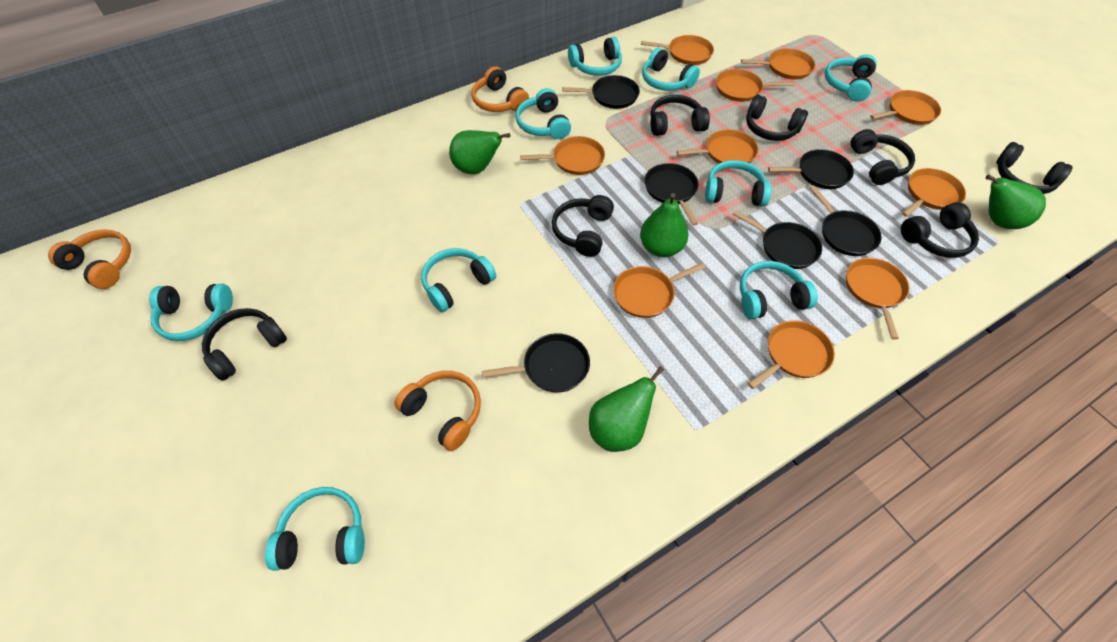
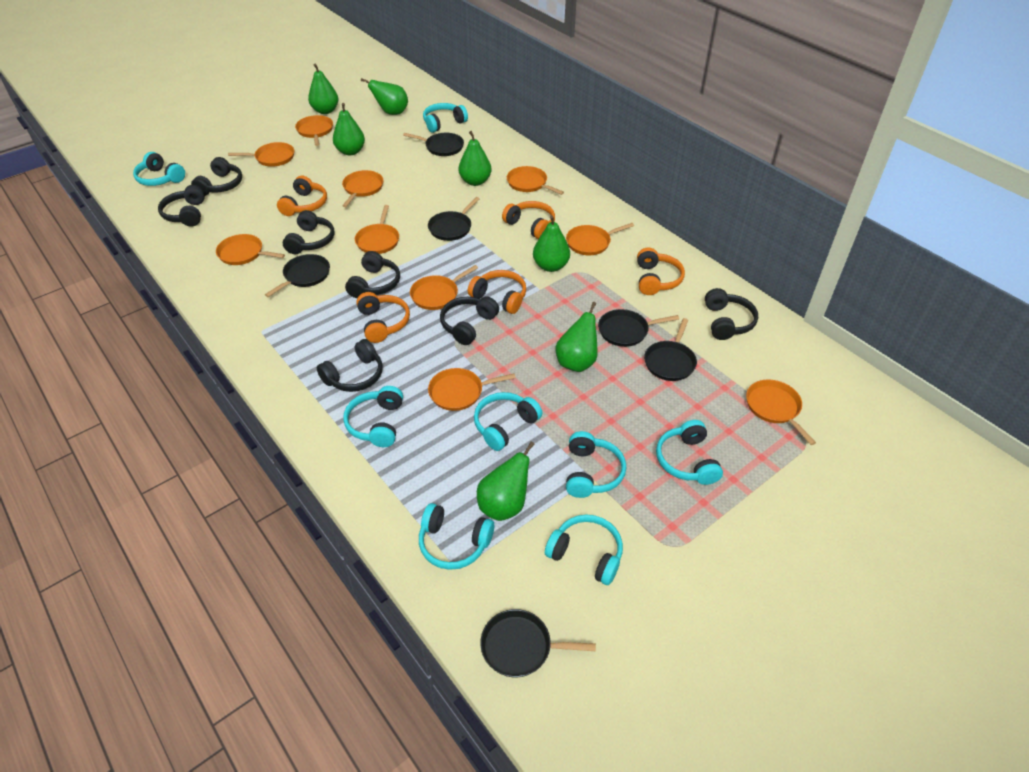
green pear: [449,130,510,174] [589,366,664,452] [640,193,688,257] [985,175,1046,229] = 4 -> [308,64,338,114] [333,103,365,155] [361,78,408,115] [458,131,492,186] [477,441,535,521] [533,215,570,272] [556,302,598,372] = 7
orange headphones: [48,229,131,289] [394,371,481,451] [471,66,529,112] = 3 -> [277,176,327,216] [356,292,410,343] [468,270,526,314] [502,201,555,239] [637,247,685,295] = 5
turquoise headphones: [149,284,233,341] [265,487,365,571] [421,248,496,312] [516,88,571,139] [568,37,622,76] [642,48,700,91] [705,160,771,207] [740,261,818,319] [825,54,877,102] = 9 -> [133,152,185,186] [343,386,403,447] [419,503,494,570] [423,103,468,133] [474,392,542,451] [545,515,623,585] [566,431,626,498] [656,420,723,485] = 8

